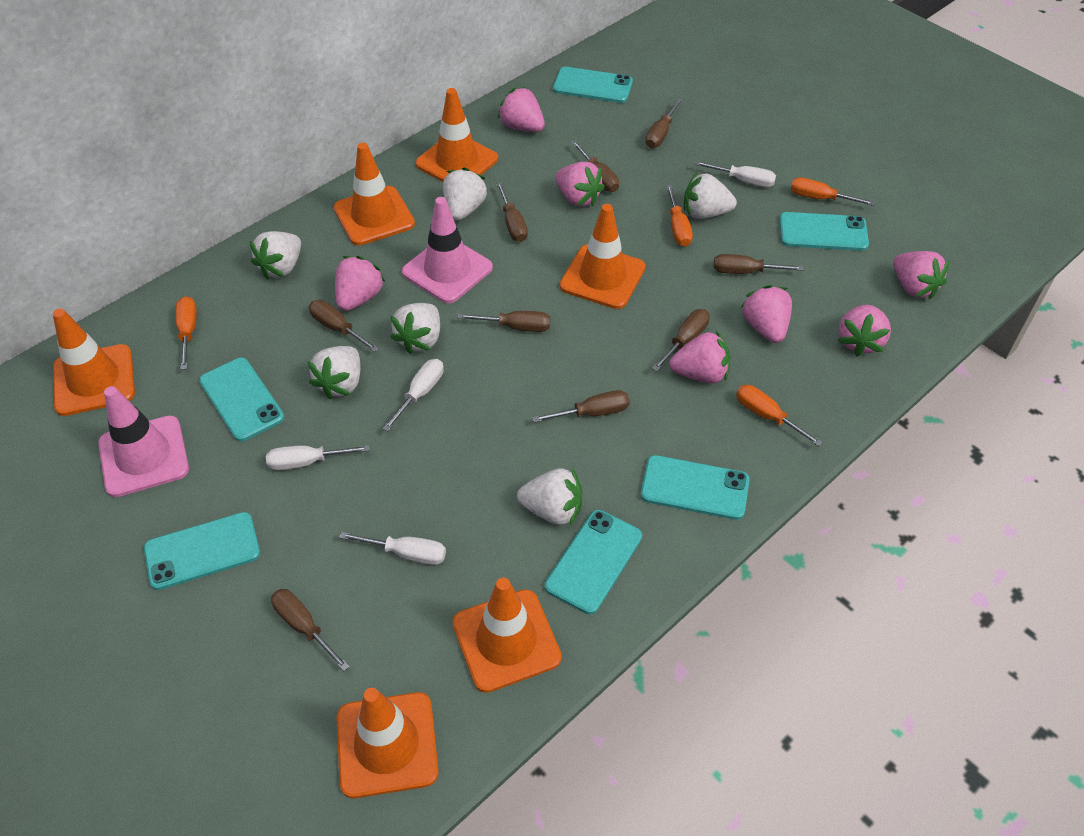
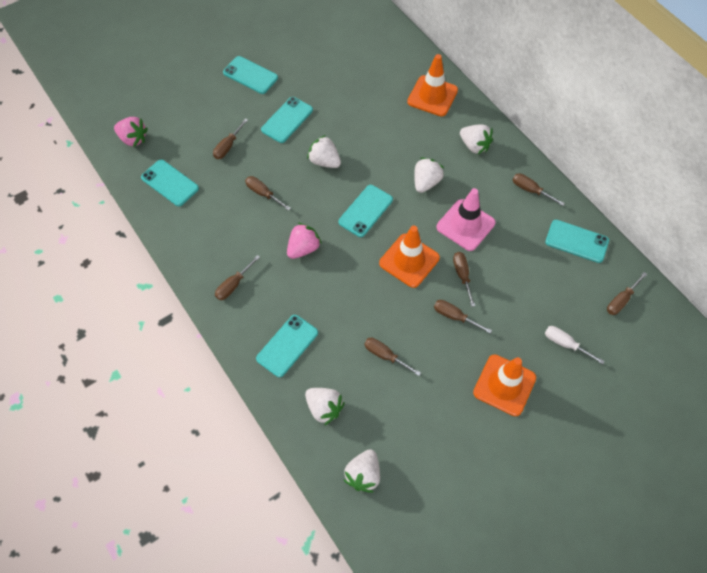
brown screwdriver: [271,589,350,671] [309,300,379,352] [458,311,550,332] [496,182,528,242] [533,390,630,423] [571,140,619,192] [645,99,682,148] [652,309,710,372] [714,254,804,274] = 9 -> [213,119,248,159] [215,255,260,300] [245,176,291,211] [364,338,421,376] [434,300,492,334] [453,252,475,307] [513,173,565,206] [607,272,647,315] = 8
orange screwdriver: [175,296,197,370] [666,185,693,247] [736,385,823,446] [791,177,875,206] = 4 -> none = 0
orange traffic cone: [53,308,135,416] [334,143,415,246] [336,688,439,798] [415,88,498,182] [453,578,562,693] [560,204,645,309] = 6 -> [379,226,440,288] [407,54,458,116] [473,355,536,416] = 3
pink strawberry: [335,256,385,311] [497,87,545,132] [555,162,605,207] [669,330,730,383] [741,285,792,343] [838,305,891,356] [893,251,949,300] = 7 -> [114,117,148,147] [287,223,322,259] = 2
pink traffic cone: [98,386,189,497] [402,197,493,303] = 2 -> [436,188,496,251] = 1
white screwdriver: [266,445,370,470] [339,532,446,565] [383,359,444,431] [694,161,776,187] = 4 -> [545,326,605,364] = 1
white strawberry: [250,231,301,279] [308,346,361,399] [390,303,440,354] [443,167,487,221] [517,468,582,526] [684,173,737,219] = 6 -> [305,388,345,426] [307,135,341,168] [344,449,380,493] [414,158,444,193] [460,124,493,155] = 5

